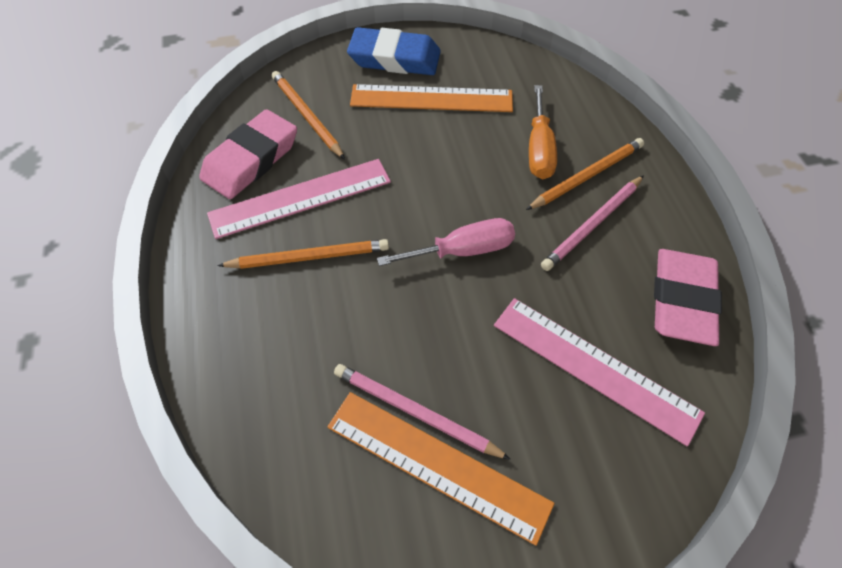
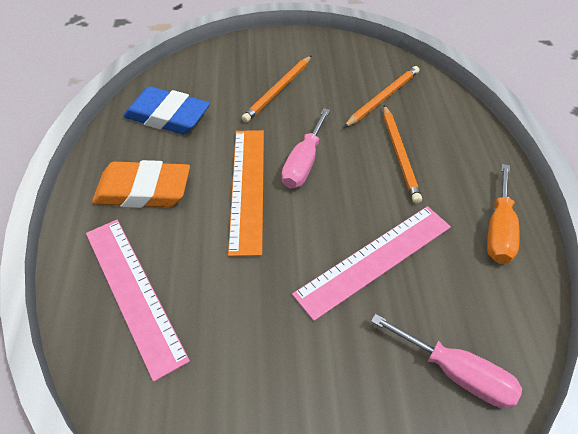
orange eraser: none = 0 -> [92,160,190,208] = 1
orange ruler: [327,392,555,546] [350,84,513,112] = 2 -> [228,130,264,256] = 1
pink eraser: [199,109,297,199] [654,249,722,346] = 2 -> none = 0
pink pencil: [334,364,511,460] [541,175,644,271] = 2 -> none = 0
pink screwdriver: [377,218,515,266] = 1 -> [282,108,330,188] [371,314,522,408] = 2

